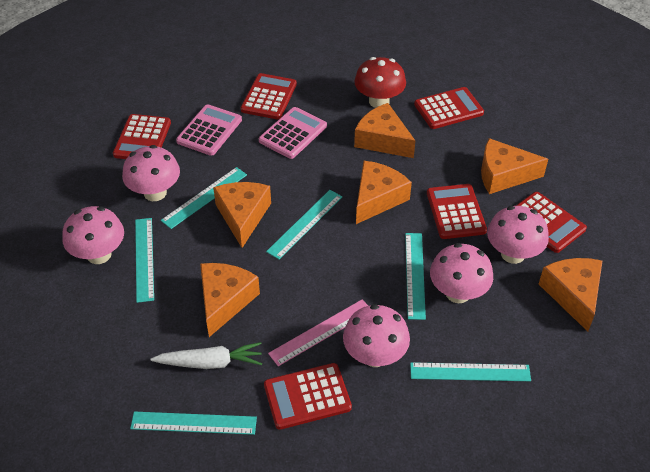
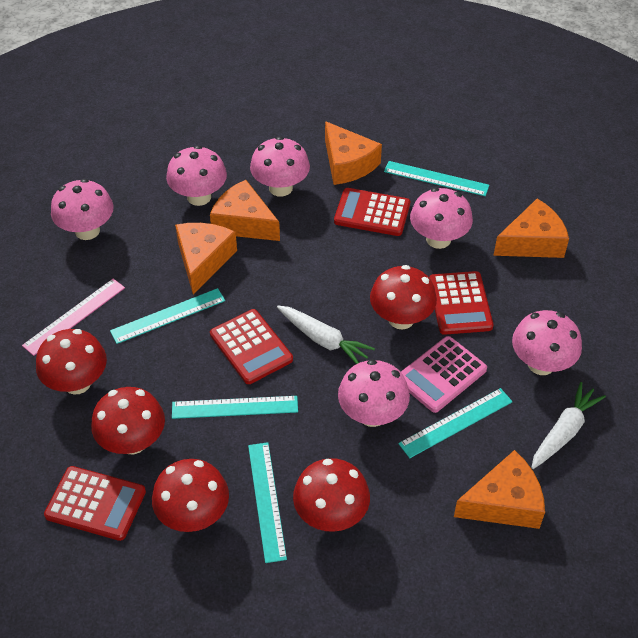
orange cheese: [200,263,260,337] [213,182,271,248] [354,103,415,158] [356,161,412,224] [481,138,548,194] [539,258,603,331] = 6 -> [175,223,237,294] [210,180,280,241] [325,121,382,185] [454,450,545,529] [493,199,569,258] = 5
pink calculator: [176,104,242,156] [259,107,327,159] = 2 -> [401,336,487,413] = 1
pink mushroom: [63,206,124,264] [122,145,180,201] [343,304,410,367] [430,243,493,303] [487,206,549,264] = 5 -> [51,179,114,240] [166,145,227,206] [250,136,310,197] [338,359,410,427] [410,188,473,249] [512,310,582,375] = 6
red calculator: [113,114,171,159] [241,73,297,119] [264,363,352,430] [414,87,484,129] [427,184,487,239] [516,192,587,253] = 6 -> [44,466,146,541] [210,309,293,384] [334,188,410,236] [429,271,493,335] = 4
red mushroom: [354,57,406,108] = 1 -> [36,329,107,395] [91,387,165,454] [152,459,229,532] [293,458,370,532] [370,265,437,329] = 5
turquoise ruler: [130,412,257,435] [135,218,154,303] [161,167,247,229] [266,190,342,259] [405,233,426,320] [410,362,531,381] = 6 -> [110,288,225,344] [172,396,298,419] [248,442,287,563] [384,161,489,196] [398,388,513,458] = 5
white carrot: [151,342,262,369] = 1 -> [277,305,375,364] [531,382,606,469] = 2

